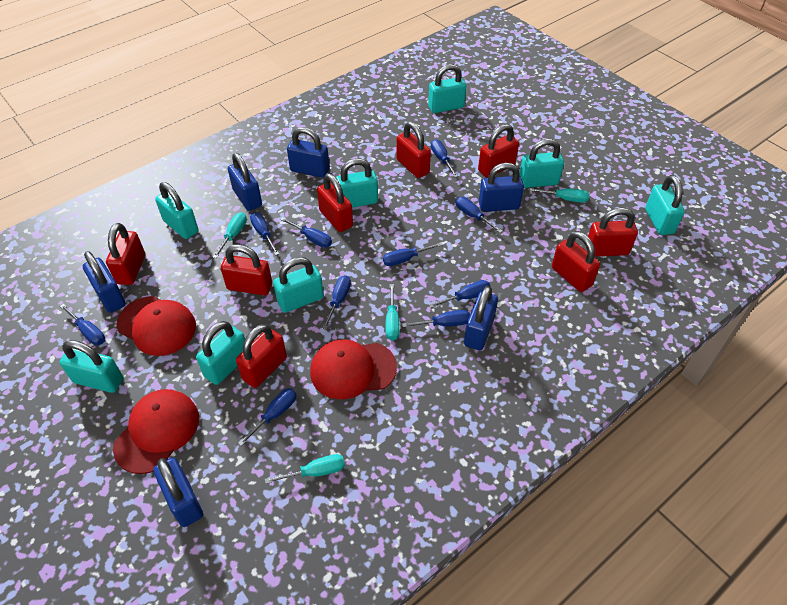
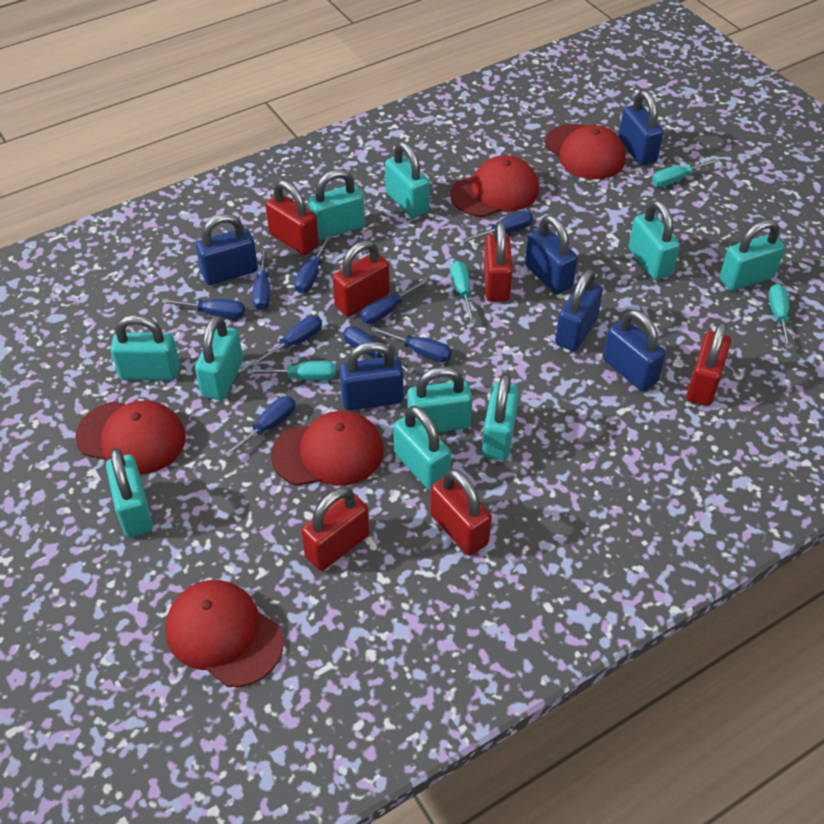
blue screwdriver: [60,304,105,345] [238,388,296,446] [250,212,279,256] [280,217,332,248] [322,275,351,329] [383,242,443,266] [402,310,470,327] [429,280,491,308] [431,139,458,178] [455,197,503,233] = 10 -> [162,299,245,319] [225,396,296,457] [251,316,322,366] [253,249,270,310] [294,235,332,293] [343,326,413,374] [360,279,428,324] [371,327,452,362] [462,211,533,243] = 9
red cap: [113,389,199,474] [117,296,196,356] [310,339,397,399] = 3 -> [75,401,186,475] [165,580,284,687] [271,411,383,486] [450,155,539,217] [545,124,626,179] = 5
red padlock: [106,223,145,285] [221,244,272,296] [236,324,287,388] [317,173,353,232] [396,122,431,178] [478,124,519,178] [552,231,600,292] [586,208,638,257] = 8 -> [265,180,319,255] [301,487,369,571] [333,240,390,317] [430,469,492,555] [484,221,513,302] [686,321,731,406] = 6
turquoise padlock: [59,340,123,393] [155,182,199,239] [196,321,245,385] [273,257,324,313] [336,158,378,208] [428,64,466,113] [519,139,564,188] [645,175,685,235] = 8 -> [106,448,153,537] [110,315,180,380] [195,316,243,400] [308,169,365,240] [385,142,430,218] [393,406,451,490] [407,367,473,432] [482,373,519,460] [629,200,680,280] [720,219,785,291] = 10

